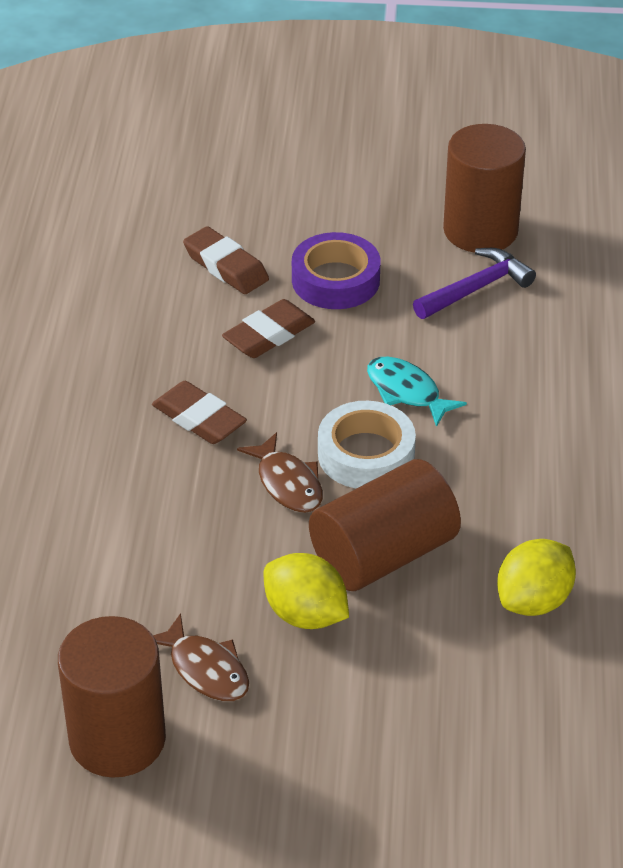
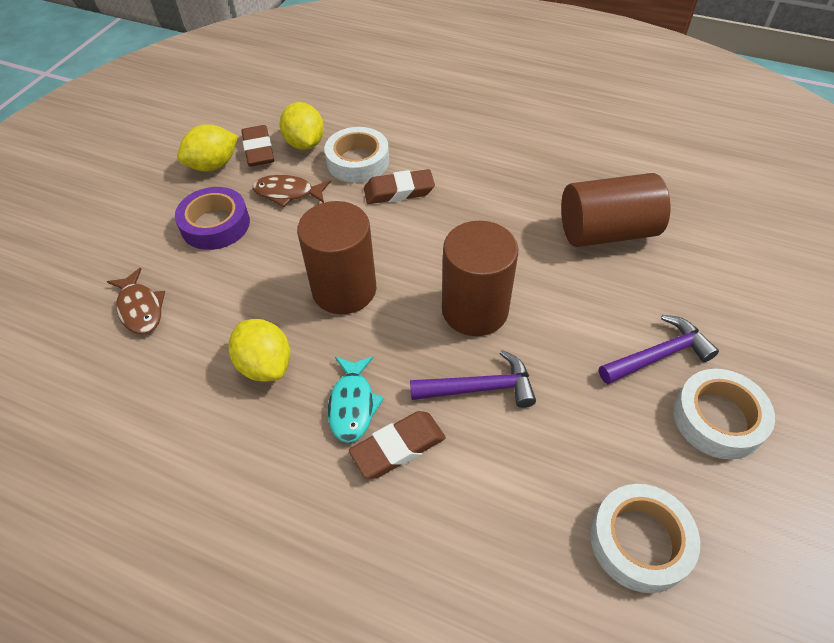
purple hammer: [413,248,536,319] = 1 -> [410,350,536,408] [599,315,719,384] = 2
white tape: [318,401,416,489] = 1 -> [324,127,389,183] [590,484,700,593] [673,369,775,460] = 3
yellow lemon: [263,553,349,629] [497,539,576,616] = 2 -> [177,124,238,171] [229,319,290,382] [280,102,324,150] = 3

